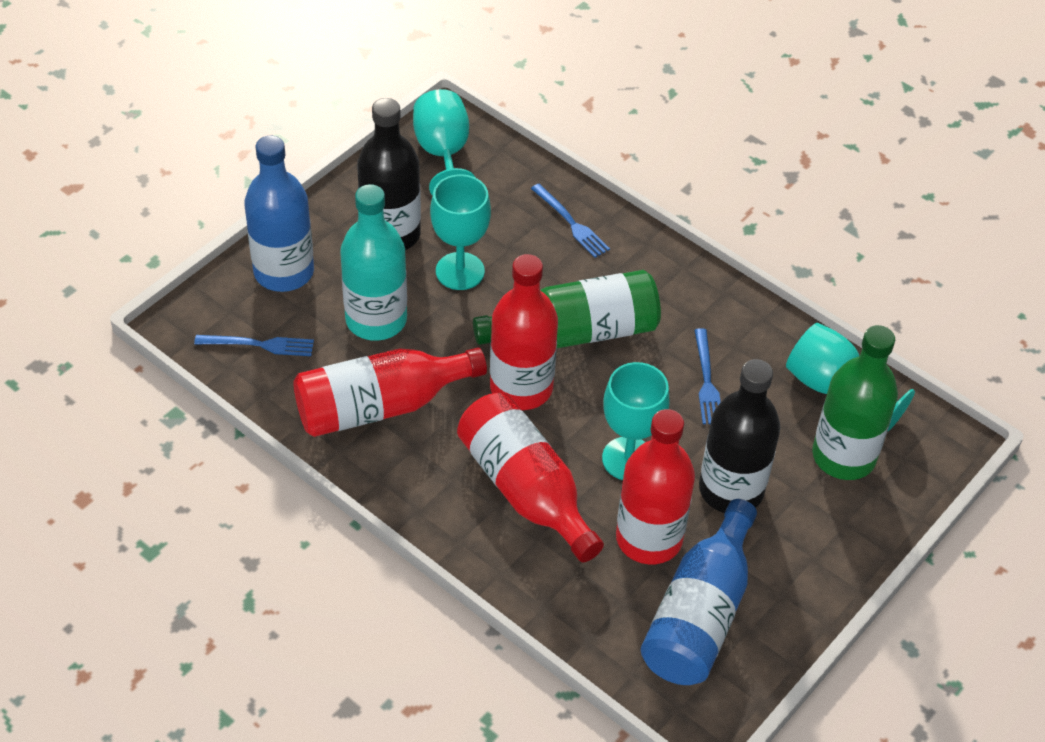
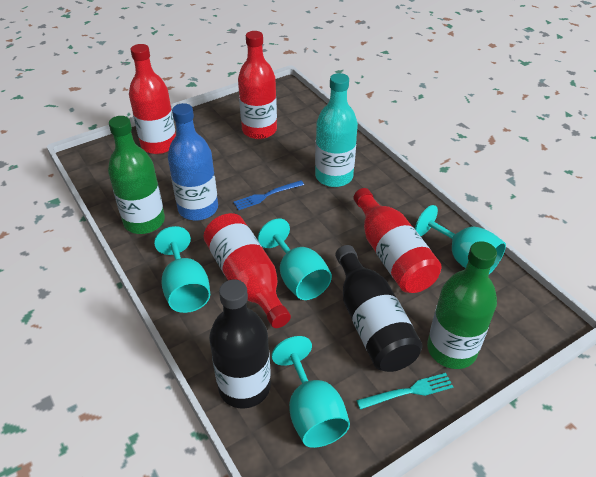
blue bottle: [244,135,314,292] [641,499,757,685] = 2 -> [168,103,218,221] = 1
blue fork: [194,335,314,356] [531,184,610,258] [694,328,721,424] = 3 -> [233,180,304,210] = 1
turquoise fork: none = 0 -> [356,373,453,409] = 1

